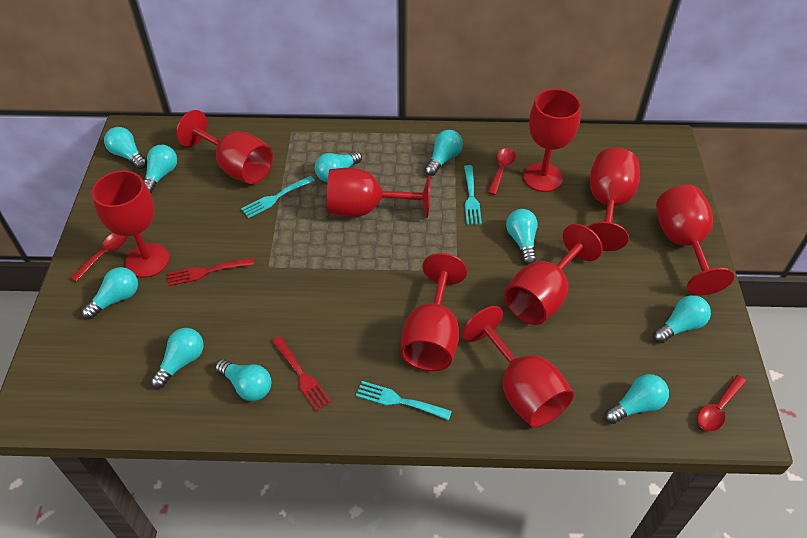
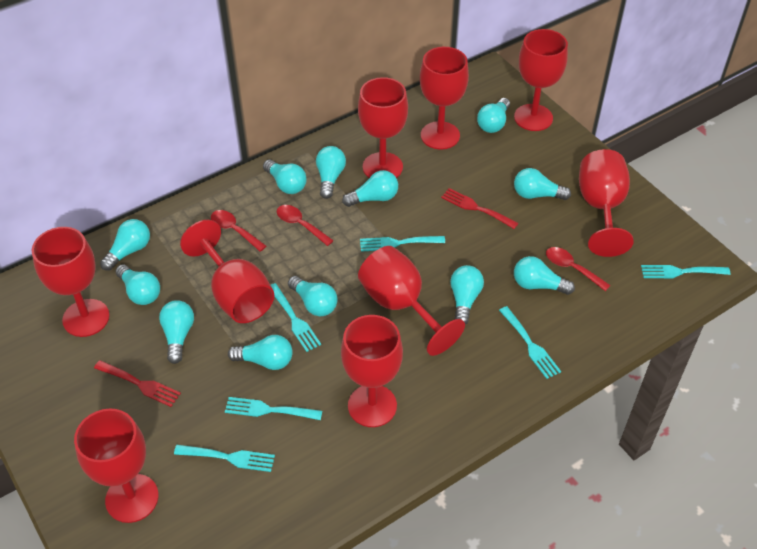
turquoise fork: [241,176,315,218] [356,381,452,420] [464,165,482,225] = 3 -> [174,445,275,472] [225,397,322,420] [271,283,321,352] [360,236,445,252] [499,306,561,379] [641,265,731,278] = 6
turquoise light bulb: [82,267,138,319] [104,127,147,169] [143,145,177,193] [151,328,204,388] [215,359,271,401] [315,151,362,182] [425,130,463,176] [506,209,538,264] [605,374,669,424] [653,295,711,343] = 10 -> [100,219,150,271] [115,264,160,305] [159,300,194,364] [228,335,293,370] [263,160,307,194] [288,276,338,316] [316,146,346,199] [342,170,398,207] [450,265,484,325] [477,98,510,133] [514,168,571,200] [514,256,575,295] = 12

